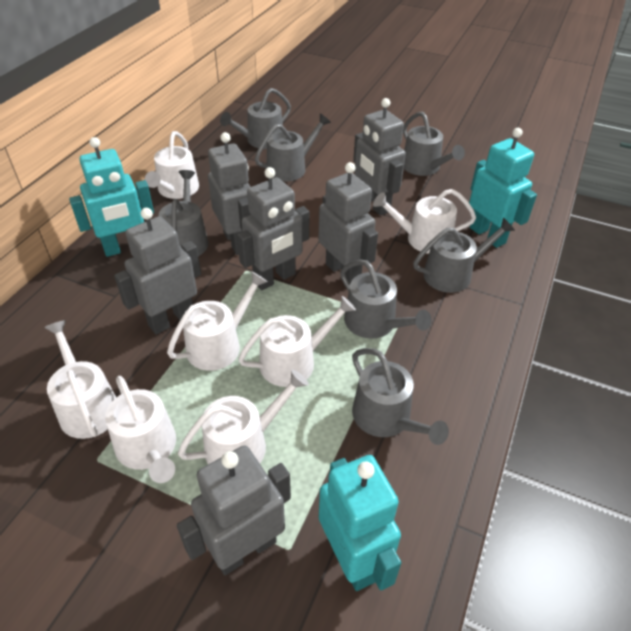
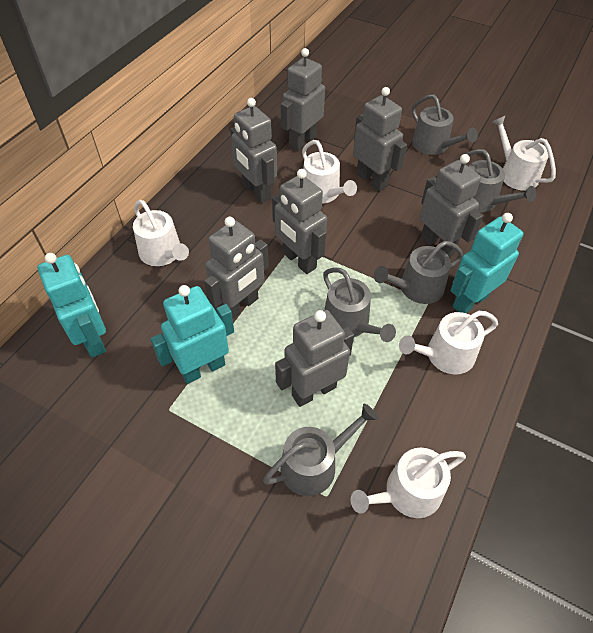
grey robot: [114,208,201,334] [177,445,291,575] [208,132,251,255] [237,167,309,290] [318,162,378,283] [353,98,406,215] = 6 -> [204,217,269,319] [230,98,277,203] [272,169,327,274] [275,310,354,407] [281,48,325,151] [353,87,407,191] [419,154,483,257] = 7
grey watering can: [159,170,208,256] [220,88,291,149] [255,113,331,182] [340,259,431,339] [352,348,449,445] [403,112,465,176] [413,217,515,293] = 7 -> [263,404,378,496] [323,268,396,342] [374,241,463,304] [412,95,478,155] [457,149,536,212] = 5
white watering can: [44,320,117,439] [105,376,176,483] [145,131,199,199] [167,271,268,371] [178,369,309,464] [238,296,356,387] [373,189,476,254] = 7 -> [133,200,189,266] [302,140,357,204] [351,448,466,518] [399,311,498,374] [492,115,556,190] = 5

